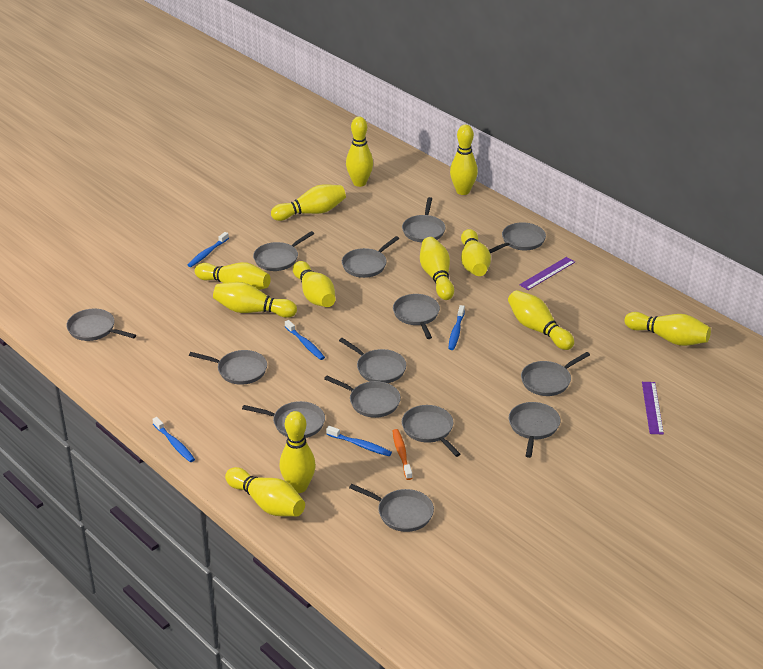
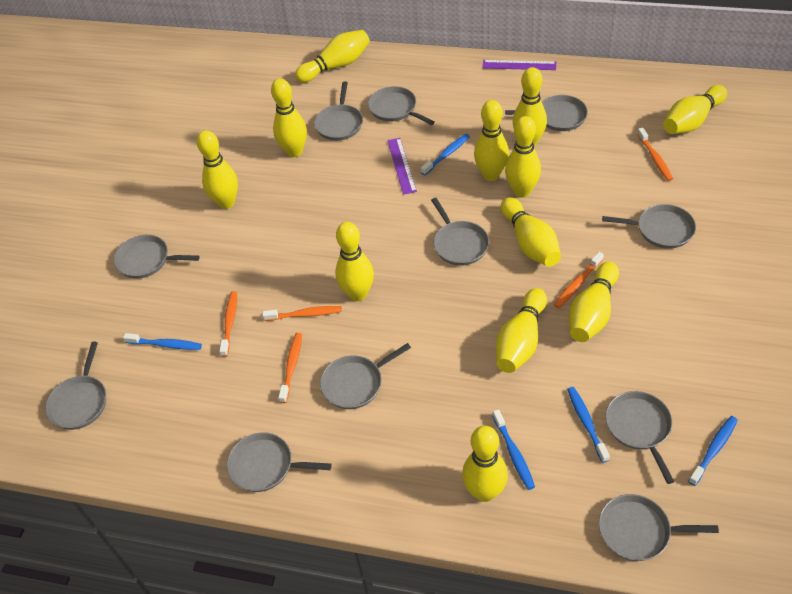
grey pan: [66,309,136,341] [189,350,267,385] [242,401,325,438] [253,231,314,271] [324,376,401,418] [339,338,406,383] [342,236,400,278] [349,484,434,532] [393,294,440,339] [402,197,445,242] [402,405,460,457] [489,222,546,253] [509,402,560,458] [521,352,590,396] = 14 -> [45,342,106,430] [114,235,200,279] [227,432,332,492] [314,81,363,141] [320,343,411,409] [368,86,435,125] [431,198,489,266] [505,95,588,131] [599,494,719,561] [602,204,696,248] [605,391,675,484] = 11
orange toothbrush: [393,429,412,480] = 1 -> [220,291,237,357] [262,306,342,321] [278,333,302,403] [554,252,604,308] [637,128,673,181] = 5

